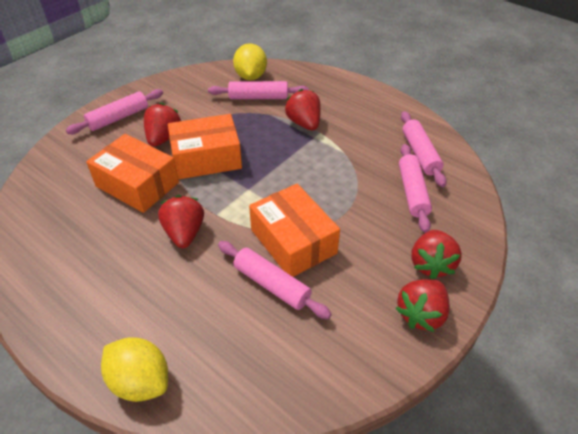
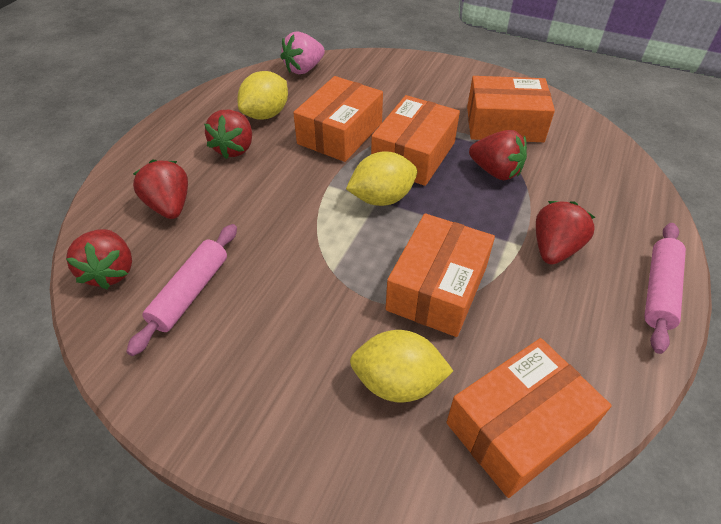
orange box: [86,134,179,213] [168,114,242,179] [249,184,340,277] = 3 -> [293,76,383,162] [371,95,460,186] [386,213,495,337] [446,338,612,498] [467,76,555,142] = 5
pink rolling pin: [66,89,163,134] [208,81,309,99] [218,241,332,319] [399,144,432,233] [401,111,447,187] = 5 -> [126,224,237,356] [644,223,686,354] = 2
pink strawberry: none = 0 -> [281,31,325,74] = 1
yellow lemon: [101,337,168,402] [233,43,267,80] = 2 -> [238,71,288,120] [346,151,417,206] [350,330,453,402] = 3

